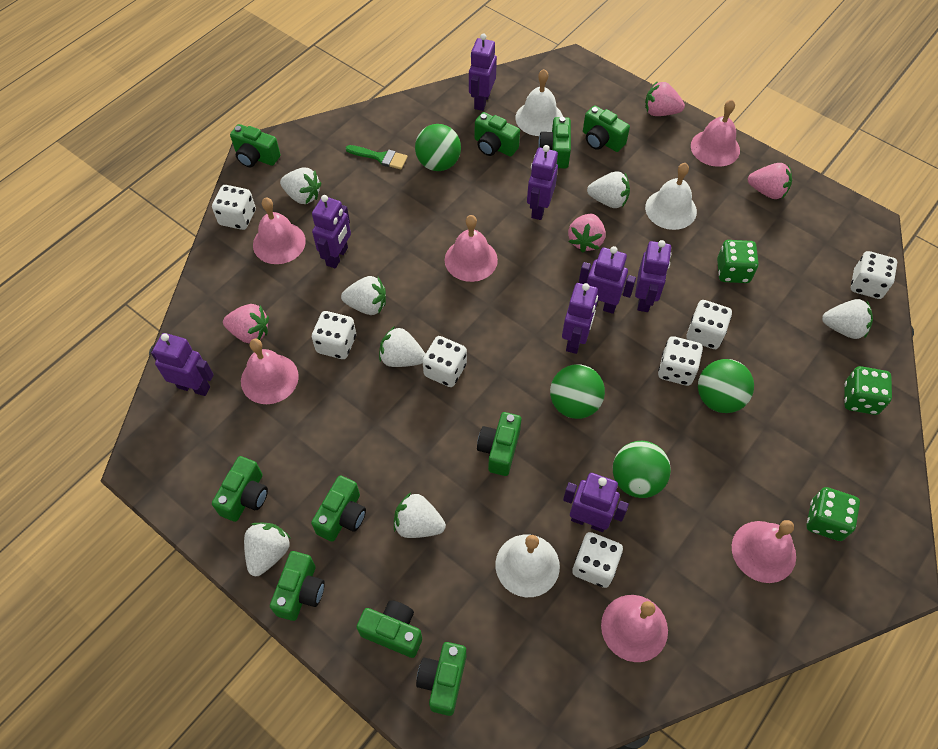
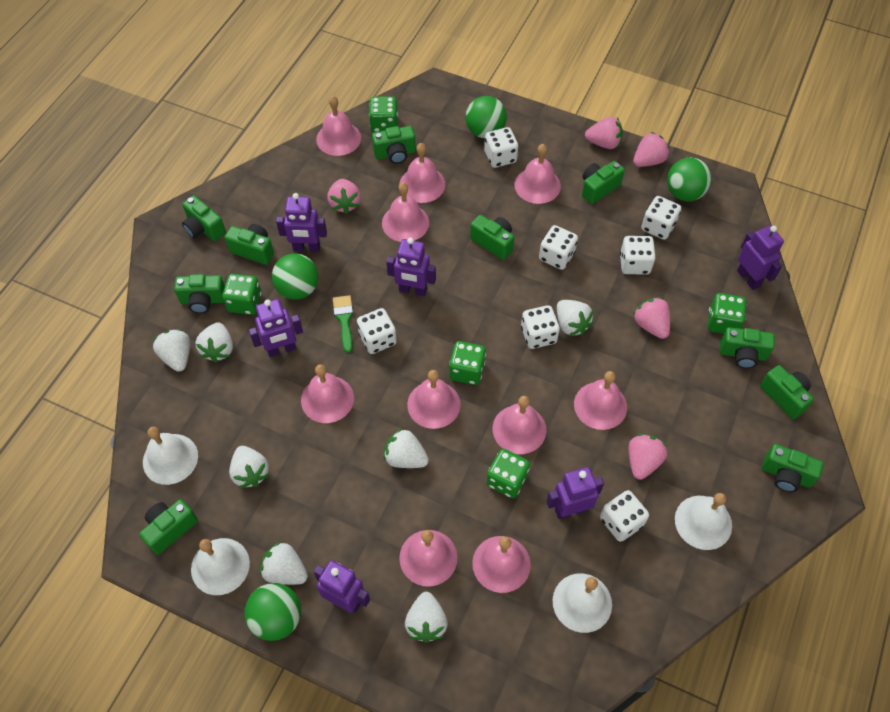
green dice: [717,240,759,283] [806,487,860,541] [844,366,892,415] = 3 -> [222,274,261,315] [369,96,398,133] [449,341,486,385] [486,449,530,498] [708,293,746,334] = 5
pink bell: [241,338,299,404] [253,197,306,264] [445,215,498,282] [601,595,668,662] [691,100,740,167] [732,520,796,583] = 6 -> [301,364,354,423] [316,96,361,156] [382,182,429,242] [399,143,446,203] [399,530,457,587] [407,370,461,429] [472,536,531,593] [493,396,546,454] [515,144,561,204] [574,371,627,430] = 10
pink strawberry: [223,304,269,344] [568,214,606,253] [645,81,685,116] [748,163,792,199] = 4 -> [327,179,361,214] [585,117,623,149] [628,434,667,480] [633,132,669,167] [633,297,670,339] = 5
purple robot: [151,333,214,396] [312,195,351,269] [469,34,497,111] [527,145,558,220] [562,283,598,354] [563,473,629,532] [579,246,636,314] [635,240,671,312] = 8 -> [249,299,303,357] [276,193,327,252] [314,560,370,613] [387,237,436,296] [546,467,604,519] [737,226,784,290] = 6
white bell: [495,535,560,597] [515,69,563,136] [645,163,697,230] = 3 -> [143,427,198,485] [191,538,250,595] [553,573,612,633] [675,493,732,550] = 4

